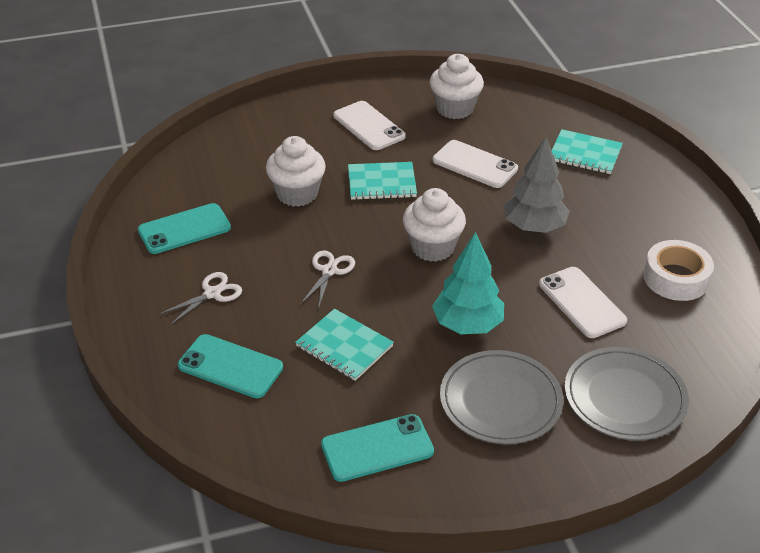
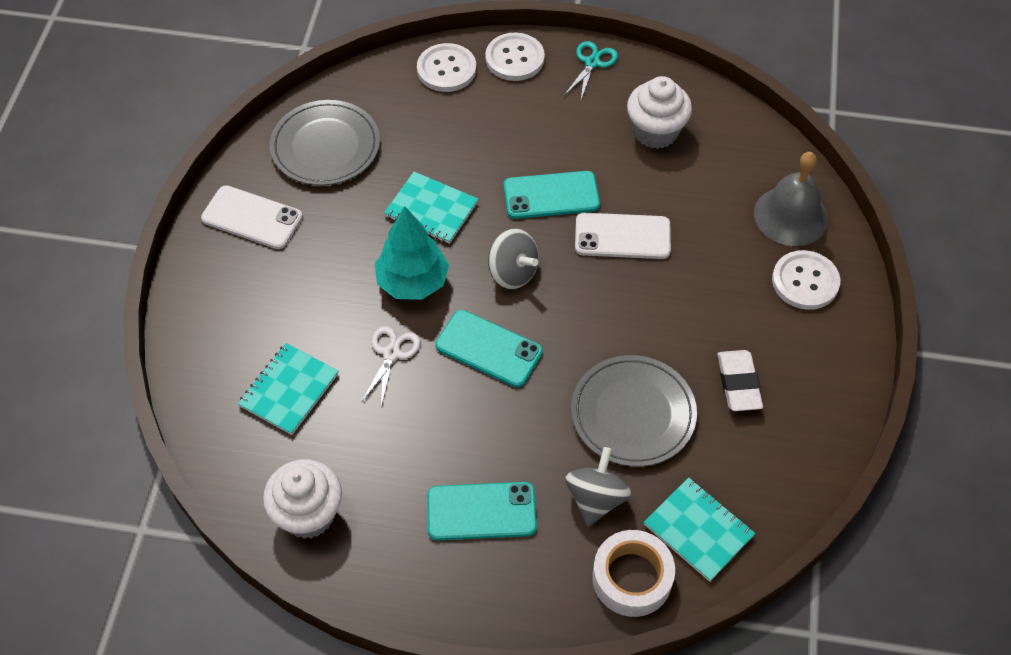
grey bell: none = 0 -> [754,152,828,246] = 1
grey spinning top: none = 0 -> [488,229,539,289] [565,447,631,527] = 2
grey tree: [504,137,570,233] = 1 -> none = 0
turquoise scissors: none = 0 -> [565,41,618,100] = 1
white button: none = 0 -> [417,43,476,92] [485,33,545,81] [772,250,840,310] = 3
white cupcake: [266,136,326,207] [403,188,466,262] [430,54,484,119] = 3 -> [263,459,342,539] [627,76,692,149] = 2
white eraser: none = 0 -> [717,350,763,411] = 1
white phone: [333,101,406,150] [433,140,518,188] [539,267,627,338] = 3 -> [201,185,303,249] [575,213,671,259] = 2
white scissors: [159,272,242,325] [301,250,355,309] = 2 -> [361,326,420,407] = 1

